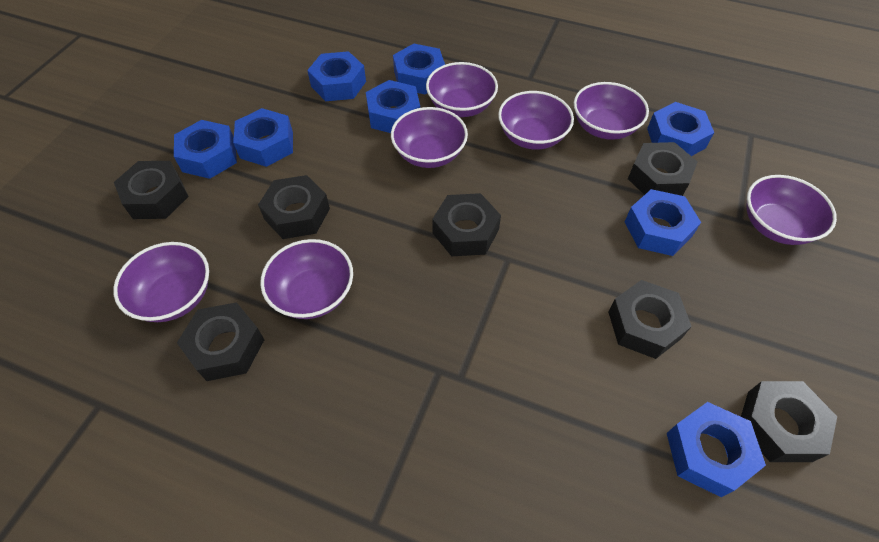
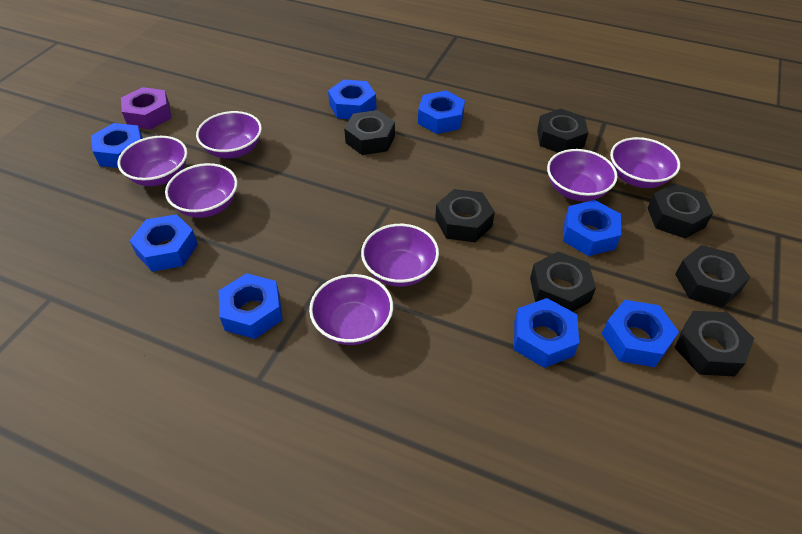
purple nut: none = 0 -> [121,87,171,130] = 1

